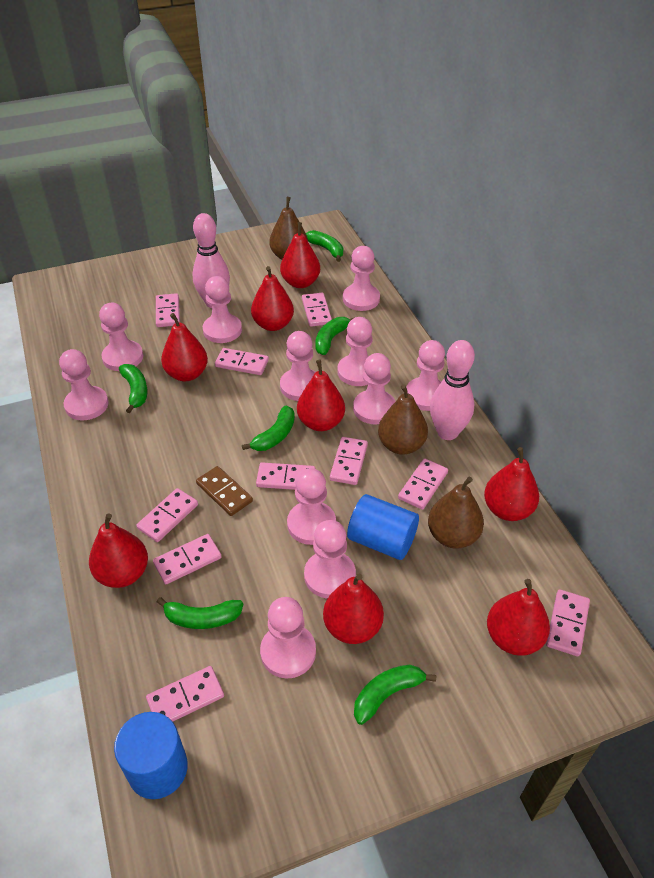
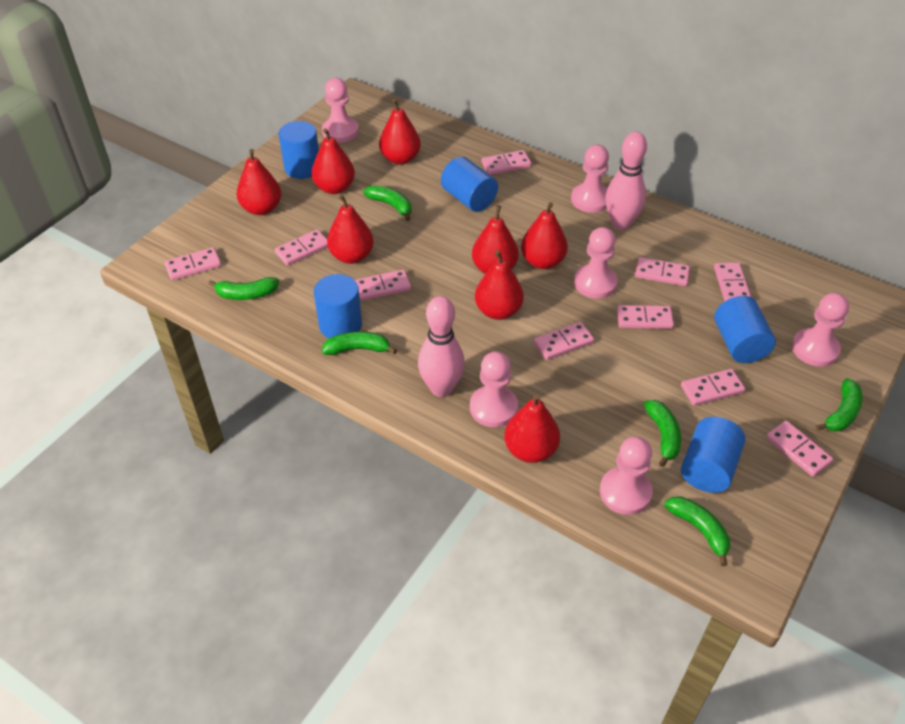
blue cylinder: [114,712,188,799] [347,494,419,560] = 2 -> [278,121,319,179] [314,274,362,338] [441,157,498,212] [681,417,745,493] [714,296,776,363] = 5
brown domino: [196,466,253,516] = 1 -> none = 0
brown pear: [269,197,308,260] [378,385,428,455] [428,477,484,549] = 3 -> none = 0
pink pawn: [59,349,109,420] [99,303,143,371] [203,276,242,343] [260,597,316,679] [280,331,316,401] [287,468,336,545] [304,520,356,598] [337,317,373,386] [343,246,380,311] [353,353,396,425] [406,340,445,411] = 11 -> [322,78,359,143] [470,351,518,427] [571,145,609,213] [574,227,618,299] [600,437,653,515] [792,293,849,367] = 6

